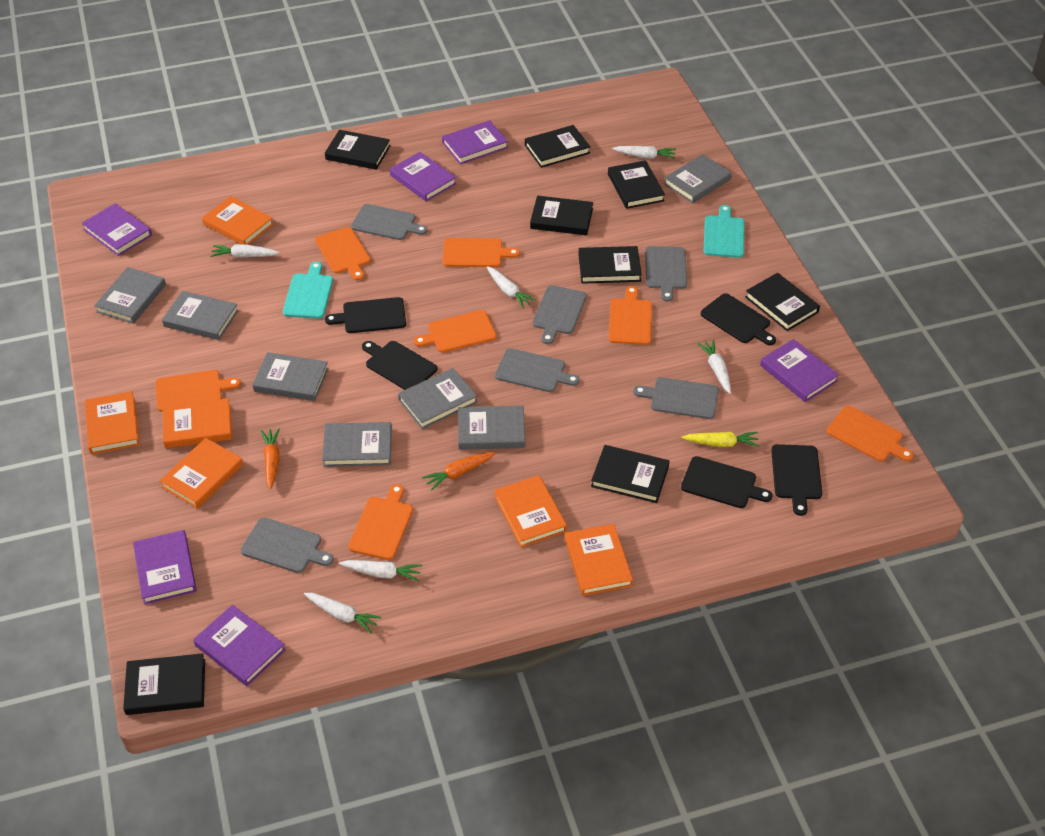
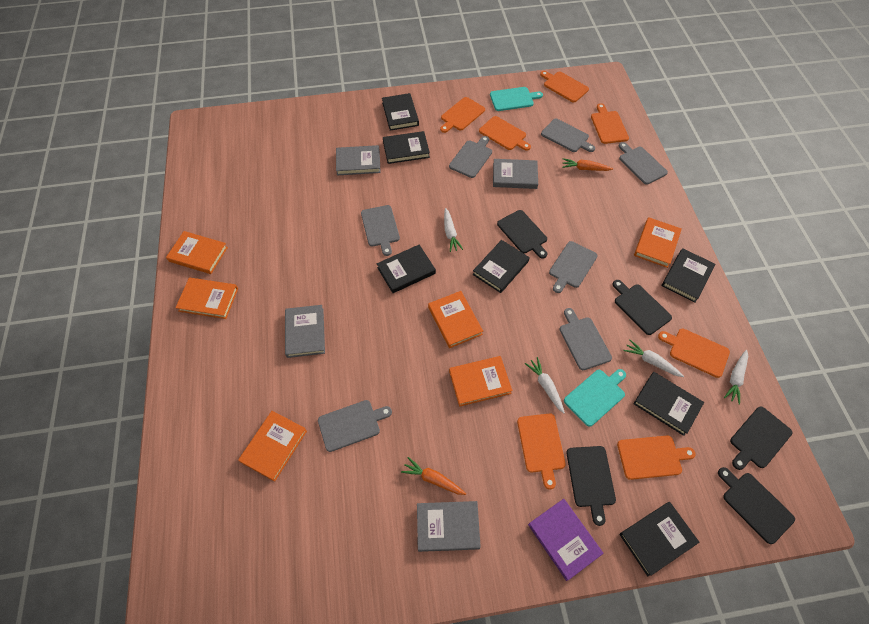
black book: [123,653,205,715] [325,130,390,170] [525,125,590,168] [530,196,593,235] [578,246,642,284] [591,445,669,503] [608,160,665,209] [745,273,820,331] = 8 -> [377,245,436,293] [382,93,419,131] [383,131,430,164] [473,240,530,293] [619,502,699,576] [633,372,704,436] [662,248,716,303] = 7
grey book: [94,267,166,324] [162,291,239,340] [252,352,329,401] [322,422,392,467] [398,368,477,429] [458,406,525,450] [664,154,732,203] = 7 -> [285,305,325,358] [336,145,381,175] [417,501,481,552] [493,159,538,189] = 4
grey cutting board: [241,518,334,573] [351,204,428,240] [495,348,580,392] [532,285,587,344] [633,377,719,419] [645,246,687,302] = 6 -> [318,400,392,452] [361,205,400,256] [449,136,492,178] [541,118,595,152] [549,241,598,293] [560,308,612,370] [619,142,668,185] = 7
purple book: [81,203,152,256] [133,530,197,605] [193,605,286,686] [390,152,456,201] [442,120,508,164] [760,339,839,402] = 6 -> [528,499,603,581] = 1
white carrot: [210,244,279,258] [304,593,382,633] [339,560,422,581] [487,266,536,308] [612,146,676,159] [697,340,731,394] = 6 -> [444,208,463,252] [525,357,565,413] [623,339,684,377] [724,350,748,405] = 4
yellow carrot: [681,432,759,447] = 1 -> none = 0

